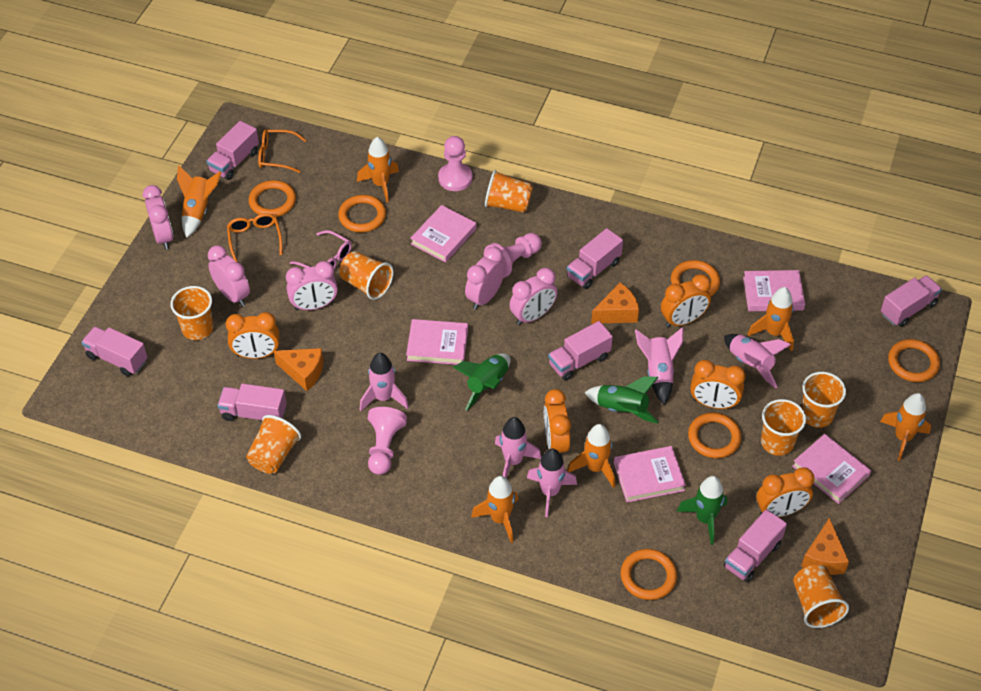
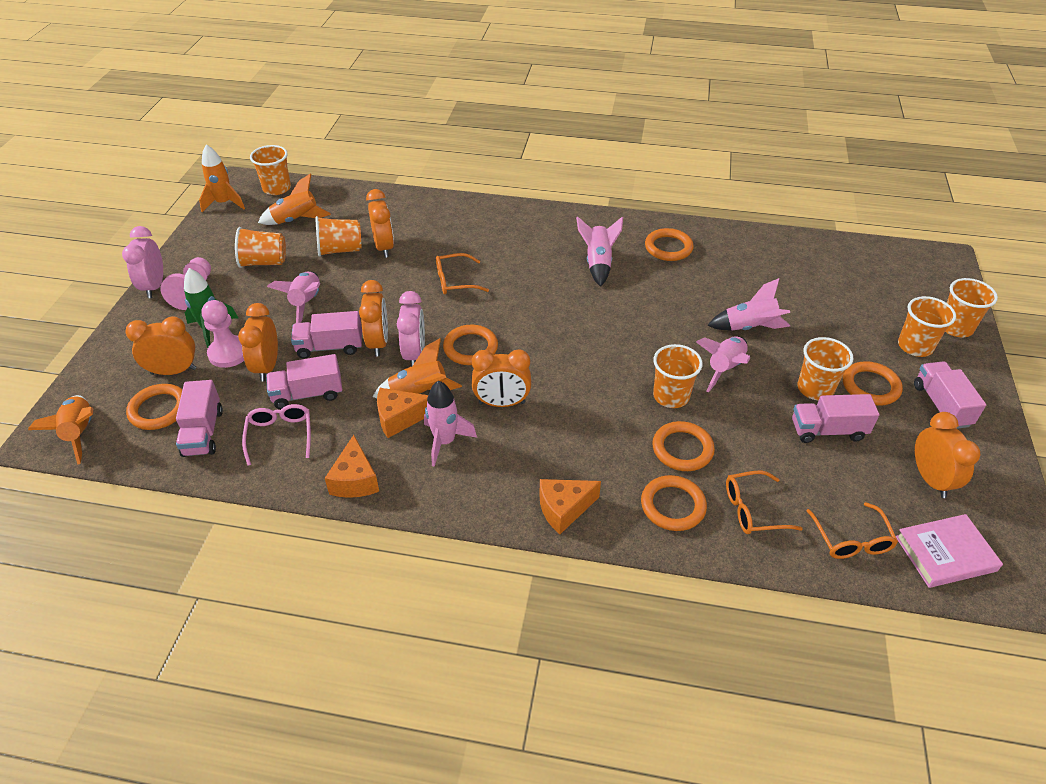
green rocket: [453,353,511,410] [584,376,659,424] [677,476,727,545] = 3 -> [184,268,238,348] = 1
orange clock: [226,312,279,359] [544,389,571,455] [661,274,711,327] [690,360,746,409] [756,467,815,517] = 5 -> [126,316,196,375] [238,303,278,381] [359,280,388,357] [366,189,394,258] [472,349,531,407] [915,412,980,498] = 6
orange glasses: [227,213,282,262] [258,129,307,173] = 2 -> [436,253,489,294] [726,470,803,534] [806,502,898,559] = 3
orange rocket: [177,166,222,237] [357,137,399,203] [471,476,518,543] [567,424,615,488] [747,287,794,351] [880,393,931,461] = 6 -> [28,395,93,465] [199,144,245,212] [258,173,331,225] [373,338,462,398] = 4
pink book: [406,319,468,365] [410,205,477,263] [614,446,686,502] [743,270,805,311] [792,434,871,504] = 5 -> [896,514,1003,588] = 1
pink clock: [143,185,173,250] [208,245,250,306] [286,261,338,311] [465,247,505,310] [509,268,557,325] = 5 -> [122,226,163,298] [397,291,425,367] = 2
pink pawn: [368,407,407,475] [438,136,473,191] [484,233,542,278] = 3 -> [160,257,211,310] [201,300,244,368] = 2
pink truck: [81,327,147,376] [206,121,259,180] [217,384,287,421] [548,321,613,381] [567,228,623,289] [724,509,787,582] [881,275,942,327] = 7 -> [176,380,223,457] [266,354,342,409] [291,311,362,359] [792,394,879,443] [914,361,986,429] = 5

